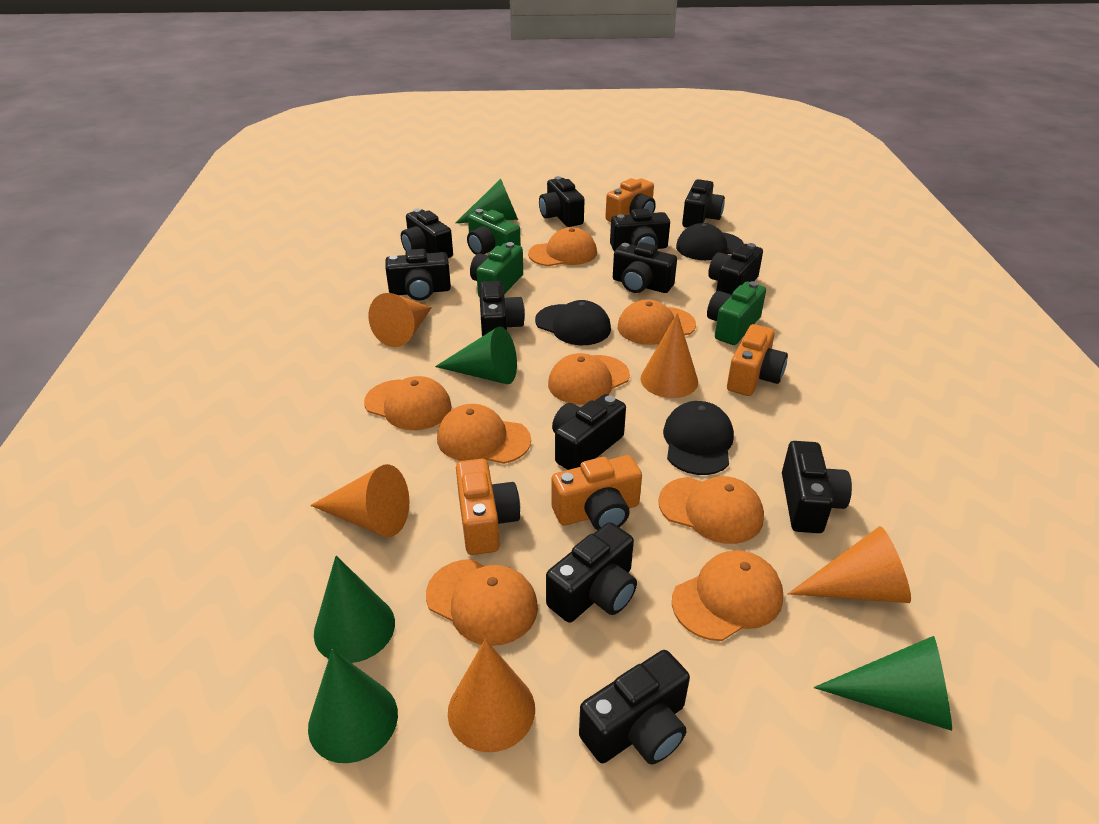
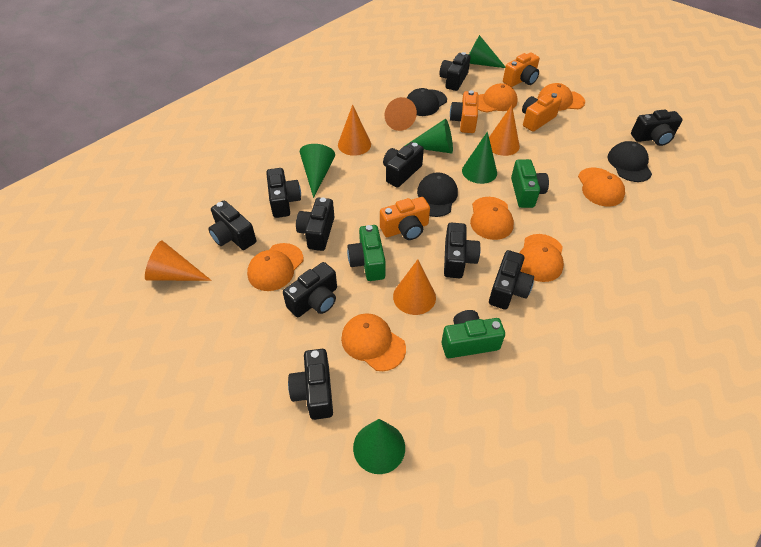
black camera: [385,249,451,300] [401,209,453,258] [479,281,525,336] [539,176,584,227] [546,522,637,623] [552,394,626,470] [579,650,690,764] [610,209,670,252] [613,242,677,293] [682,179,725,228] [708,243,763,295] [782,441,852,533] = 12 -> [208,200,256,250] [266,168,301,218] [283,262,337,317] [288,349,333,420] [296,198,335,251] [383,142,424,188] [439,52,470,91] [444,223,481,278] [489,250,534,310] [631,110,683,146] = 10
orange cap: [364,376,452,430] [426,559,538,646] [437,404,531,464] [528,227,597,266] [548,353,630,405] [618,299,696,345] [658,476,764,544] [672,550,783,641] = 8 -> [247,243,303,291] [341,313,406,371] [470,197,514,240] [478,83,518,113] [520,234,564,282] [537,83,585,111] [578,168,625,206] = 7

